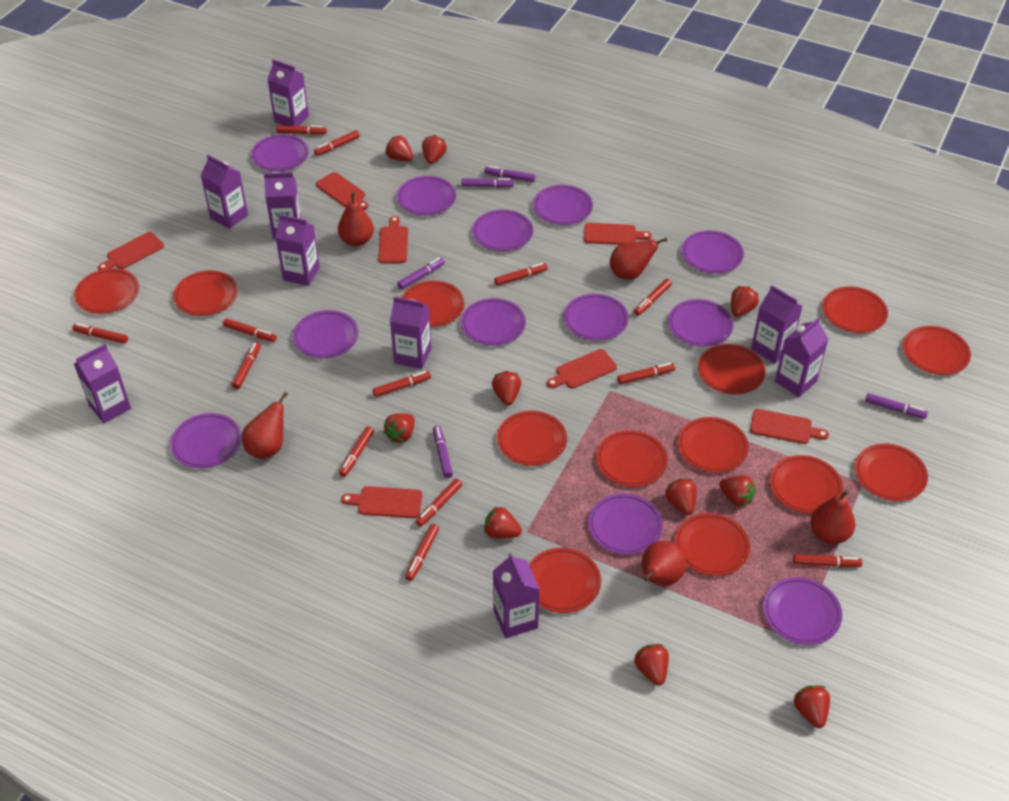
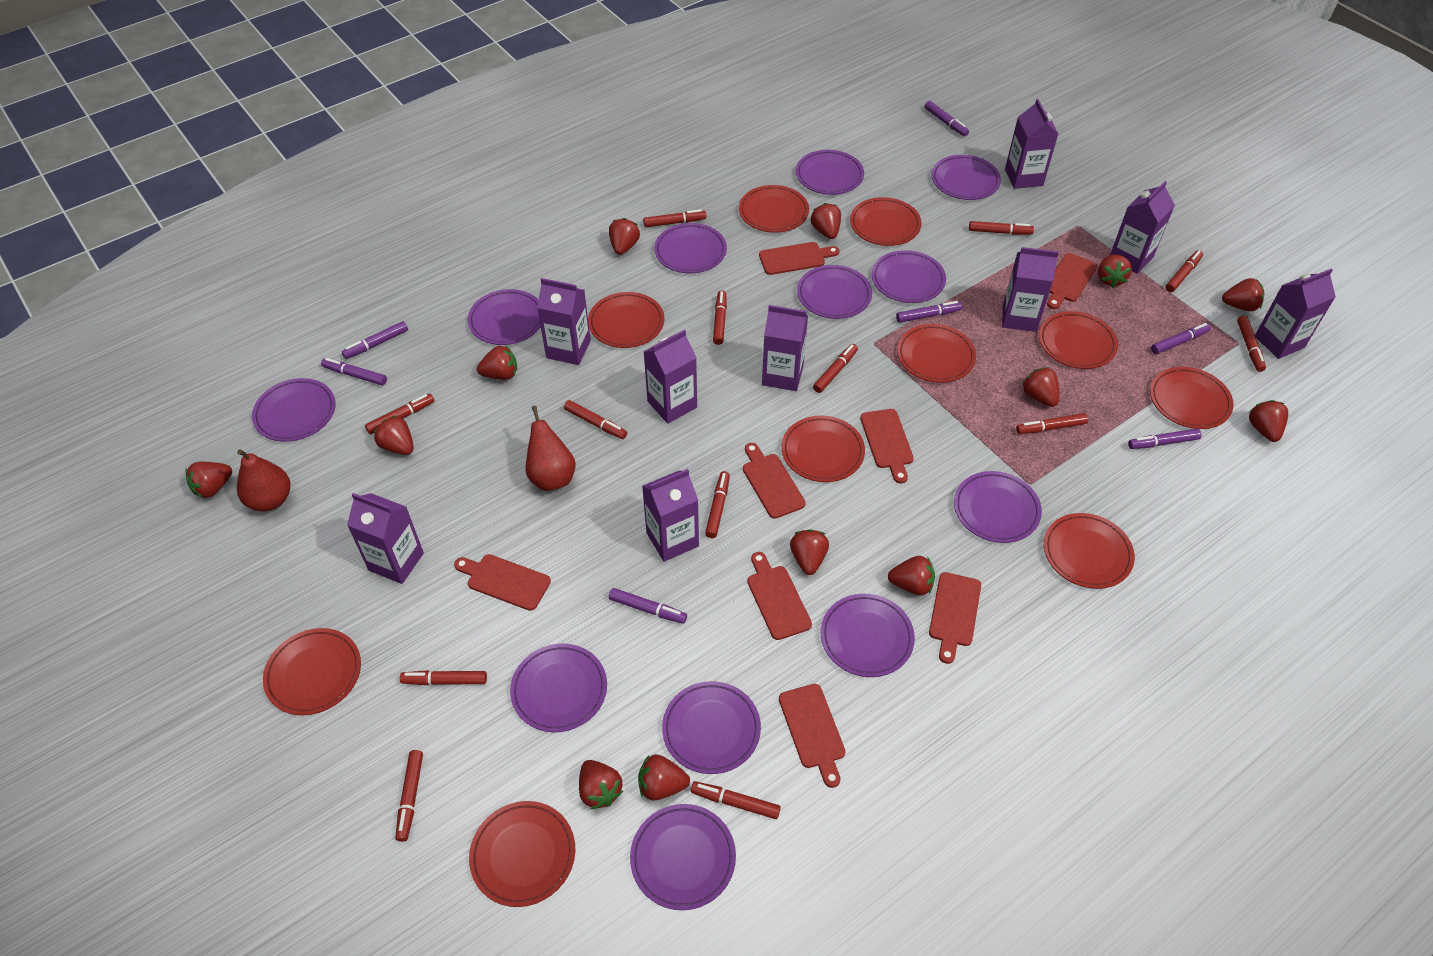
purple marker: [397,258,445,289] [433,425,453,478] [461,178,514,188] [484,166,536,182] [865,393,928,419] = 5 -> [321,358,387,385] [342,321,408,359] [609,588,687,624] [896,301,962,323] [924,101,969,136] [1128,428,1202,449] [1151,323,1211,354] = 7
red cutting board: [98,232,164,270] [316,172,368,210] [341,486,422,518] [378,216,408,263] [547,349,617,389] [584,223,652,245] [750,409,829,444] = 7 -> [454,554,551,611] [743,443,806,519] [747,552,812,640] [759,242,840,275] [779,684,846,788] [860,409,914,483] [929,572,981,664] [1047,253,1097,309] = 8
red pear: [242,392,288,459] [338,192,374,246] [609,238,667,279] [642,541,686,586] [810,490,855,544] = 5 -> [237,449,290,511] [526,406,576,491] = 2
red plate: [74,268,139,314] [173,270,238,316] [402,281,465,327] [497,411,567,466] [529,548,601,613] [596,430,668,487] [675,513,750,576] [678,417,749,473] [698,344,766,395] [770,455,843,514] [822,286,888,333] [855,443,928,501] [903,326,971,375] = 13 -> [263,628,361,715] [469,801,575,907] [588,292,665,348] [739,185,809,233] [781,415,865,482] [850,197,922,246] [897,324,976,383] [1039,311,1118,369] [1044,513,1135,589] [1150,367,1234,429] = 10
red strawberry: [384,413,415,443] [385,135,413,161] [422,135,447,164] [484,506,522,539] [492,371,521,405] [634,644,669,686] [665,479,697,515] [719,475,756,507] [731,286,759,317] [794,685,830,728] = 10 -> [185,462,232,498] [374,415,414,455] [477,346,517,380] [579,760,623,809] [609,218,640,255] [638,754,690,801] [790,529,829,575] [811,203,841,239] [888,556,935,596] [1022,367,1059,407] [1098,254,1132,288] [1222,278,1264,311] [1249,400,1288,442] = 13

